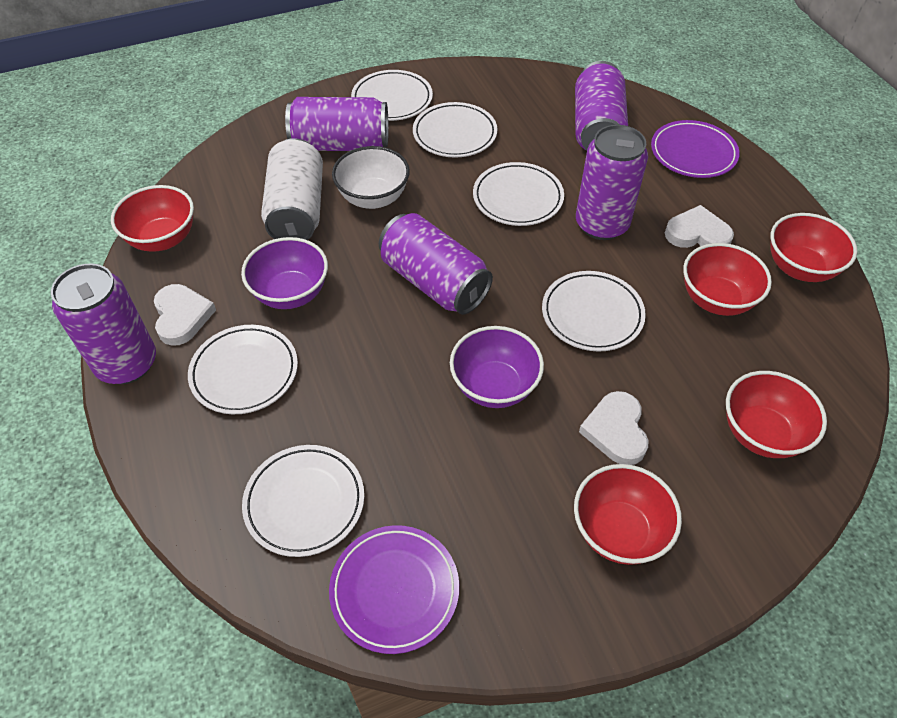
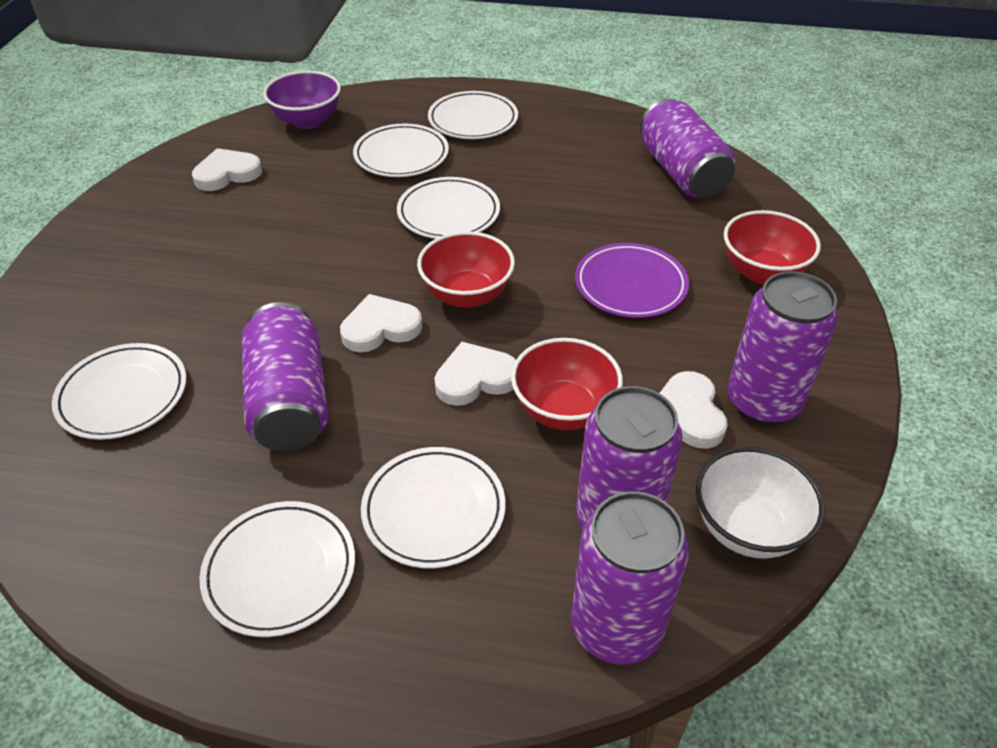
purple bowl: [241,237,328,309] [450,326,544,408] = 2 -> [263,71,341,129] = 1
purple plate: [329,525,459,654] [651,120,740,178] = 2 -> [575,243,689,318] = 1
red bowl: [111,185,194,252] [574,464,682,565] [683,243,772,316] [726,371,827,458] [770,213,857,282] = 5 -> [417,231,515,308] [511,338,623,430] [724,210,821,284] = 3
white can: [261,138,323,240] = 1 -> none = 0
white heart: [154,284,216,346] [579,391,649,465] [665,205,734,248] = 3 -> [192,148,262,191] [340,294,422,352] [435,342,516,406] [659,371,728,449] = 4

